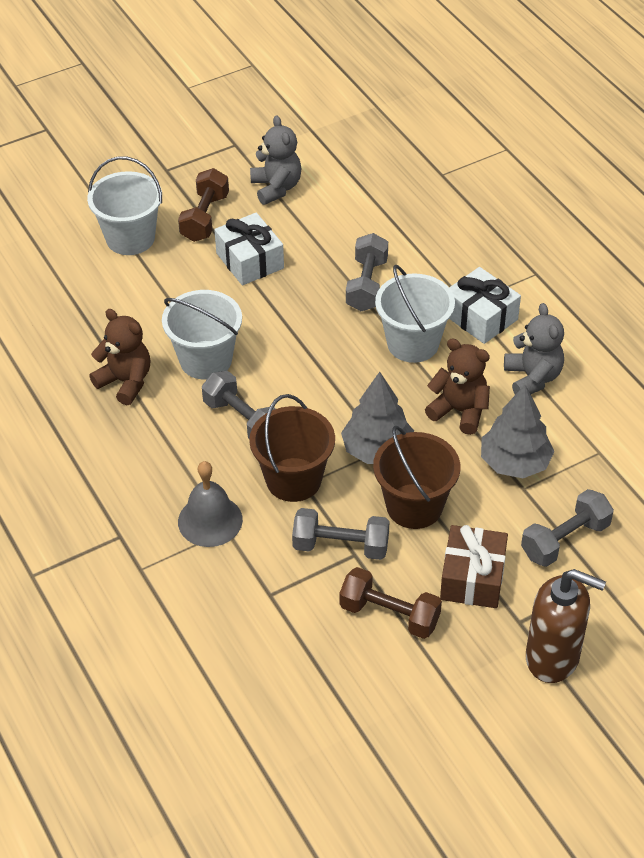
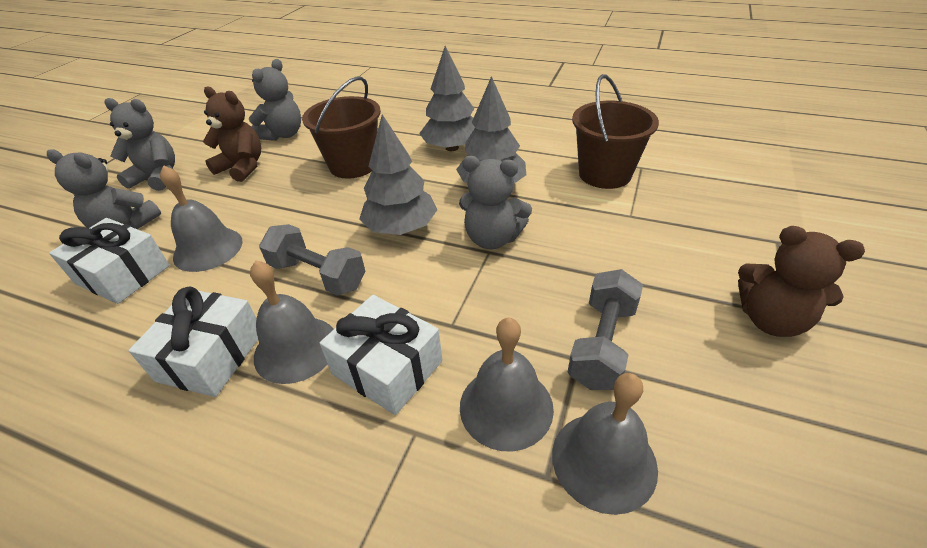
brown dumbbell: [178,168,229,242] [339,567,442,639] = 2 -> none = 0
brown gift: [440,525,508,608] = 1 -> none = 0
brown soap dispenser: [526,569,606,683] = 1 -> none = 0
grey bell: [178,461,243,547] = 1 -> [160,165,243,272] [250,260,334,384] [460,318,554,452] [552,373,658,515] = 4
grey dumbbell: [202,371,276,439] [292,508,389,560] [346,233,388,311] [521,489,614,567] = 4 -> [259,224,365,296] [568,269,643,390] = 2
grey teddy bear: [250,115,302,205] [504,303,564,395] = 2 -> [47,149,161,229] [104,98,175,191] [249,59,301,141] [459,156,532,249] = 4
grey tree: [341,372,414,464] [481,385,555,478] = 2 -> [359,114,438,235] [419,46,475,151] [456,76,526,183] = 3
white bucket: [87,156,162,255] [162,290,242,379] [375,265,455,363] = 3 -> none = 0
white gift: [214,213,284,285] [449,267,521,344] = 2 -> [49,218,170,304] [129,286,258,397] [320,295,443,415] = 3

